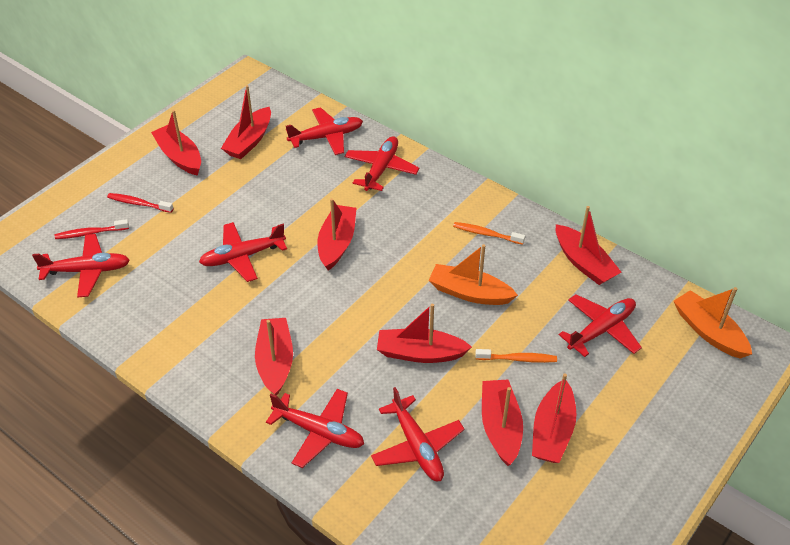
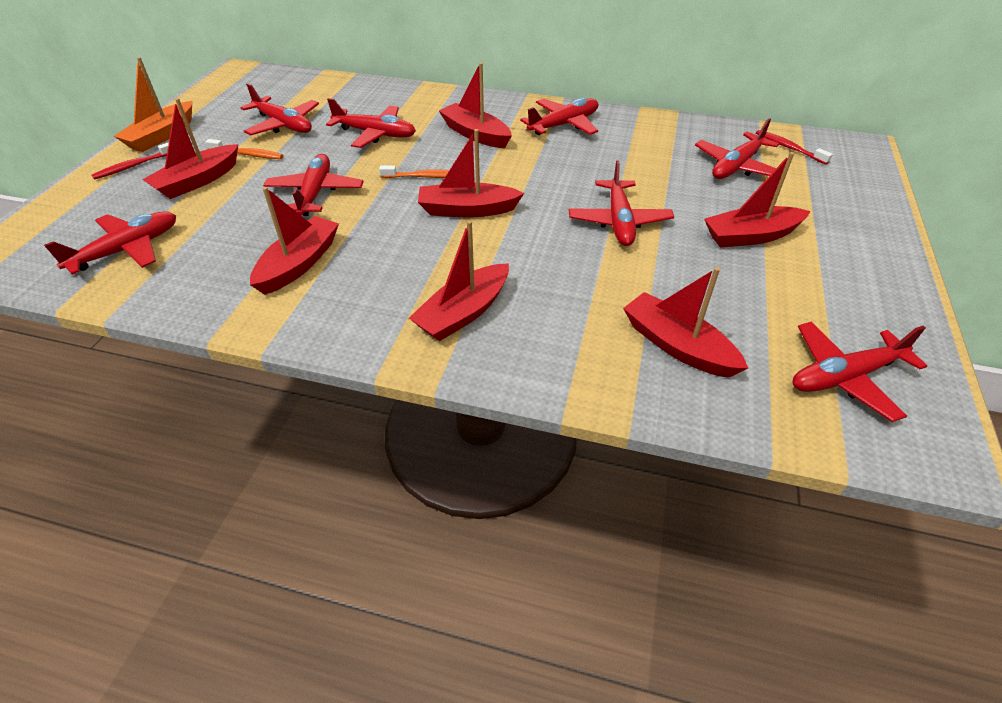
orange boat: [428,244,518,305] [674,287,752,359] = 2 -> [114,57,192,152] = 1
red boat: [151,110,201,176] [221,85,271,159] [255,318,293,396] [318,198,356,270] [377,304,472,363] [482,379,523,466] [532,373,577,463] [556,206,621,285] = 8 -> [142,98,238,199] [250,187,339,295] [409,221,509,341] [418,129,524,217] [439,63,512,148] [623,267,748,378] [704,152,811,248] = 7
red plane: [32,234,130,297] [199,222,287,282] [266,389,364,468] [286,107,363,155] [345,136,420,191] [371,387,464,481] [559,294,642,357] = 7 -> [44,211,176,275] [240,83,319,135] [263,154,364,216] [326,98,416,148] [520,98,598,135] [569,160,674,246] [695,118,779,179] [792,322,927,422] = 8

